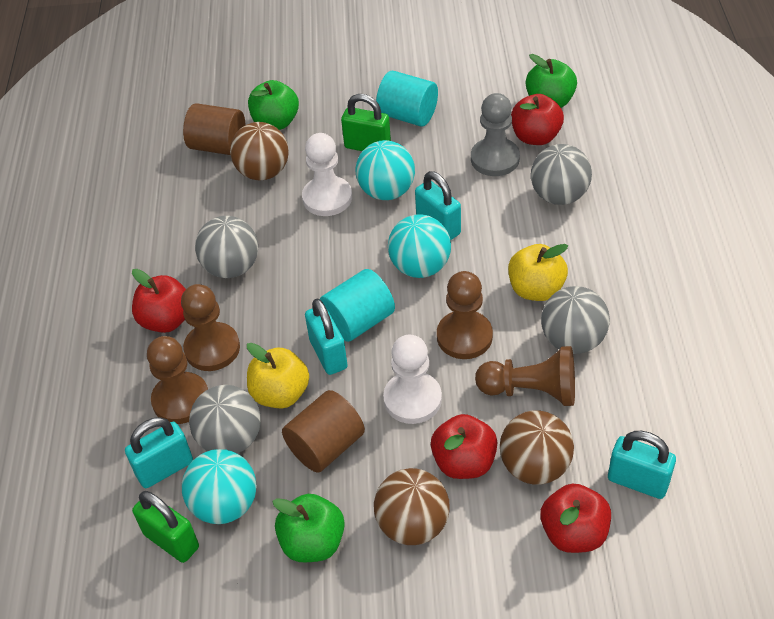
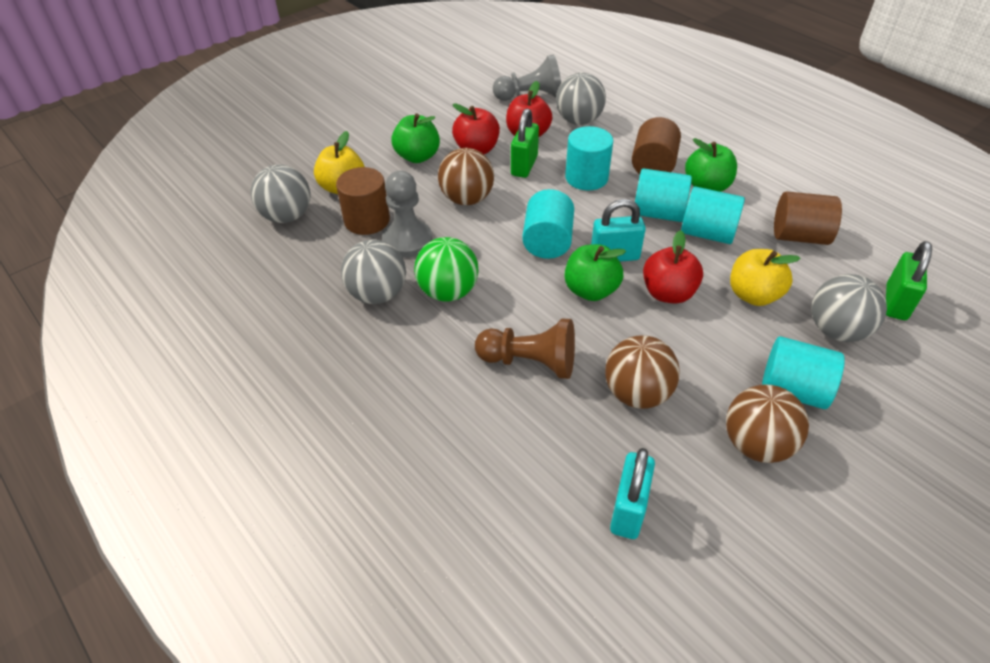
brown cylinder: [183,103,246,155] [282,390,365,473] = 2 -> [336,167,390,235] [632,117,681,174] [774,192,842,245] = 3
brown pawn: [147,336,208,424] [181,284,240,371] [437,271,493,359] [475,346,575,406] = 4 -> [475,319,575,379] = 1
green ball: none = 0 -> [414,237,479,302] = 1
grey pawn: [471,93,520,176] = 1 -> [382,171,432,258] [493,54,561,101] = 2
red apple: [132,269,186,333] [431,414,497,479] [511,94,564,145] [540,484,611,553] = 4 -> [452,103,500,154] [506,81,552,137] [643,230,703,304] = 3
turquoise ball: [182,449,257,524] [356,140,415,200] [388,214,451,278] = 3 -> none = 0
turquoise cylinder: [320,269,395,342] [376,71,438,127] = 2 -> [522,189,574,259] [565,126,613,191] [635,168,692,222] [681,186,745,244] [762,336,845,409] = 5
turquoise padlock: [125,417,193,488] [305,299,348,375] [415,171,461,240] [608,431,676,499] = 4 -> [591,199,646,262] [610,448,655,539] = 2
white pawn: [302,133,352,216] [383,335,442,424] = 2 -> none = 0

